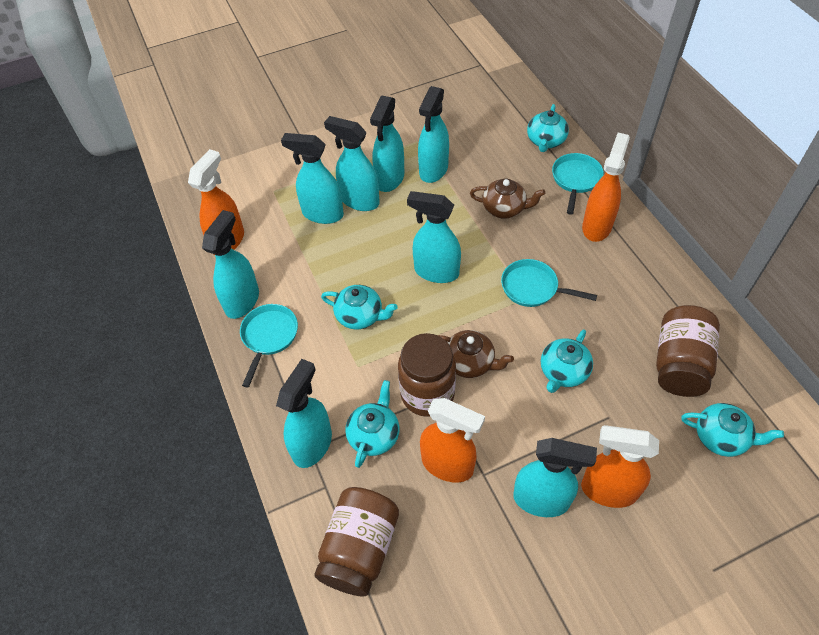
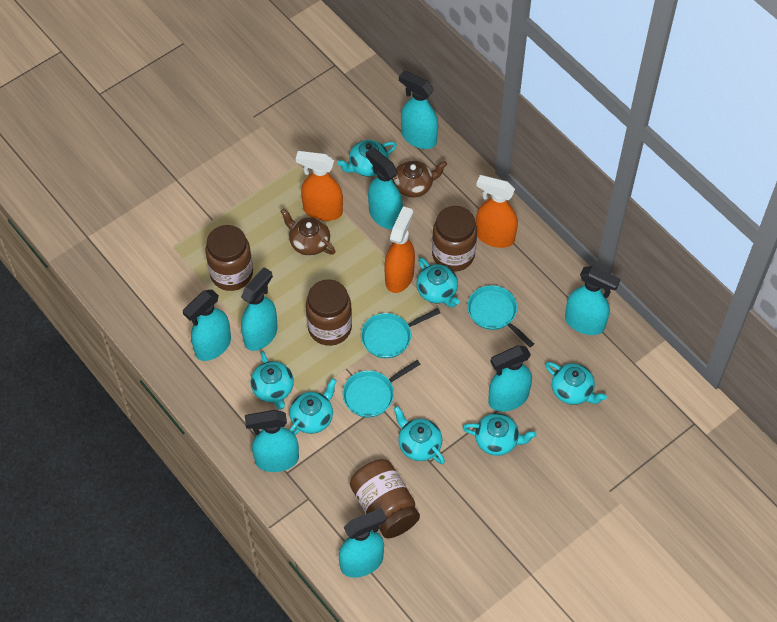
brown jar: [314,487,399,596] [398,333,456,417] [656,305,720,397] = 3 -> [205,225,253,291] [306,280,352,346] [350,459,420,539] [432,206,477,272] = 4
orange spray bottle: [188,149,244,250] [420,398,485,483] [581,425,659,508] [582,133,630,242] = 4 -> [296,151,343,221] [384,206,415,293] [476,175,518,248] = 3
turquoise teapot: [321,285,398,330] [345,380,399,468] [527,104,569,152] [541,330,593,393] [681,403,784,457] = 5 -> [251,351,294,410] [289,378,337,435] [337,140,397,177] [394,406,445,464] [417,257,460,307] [462,413,537,456] [545,362,607,405] = 7

